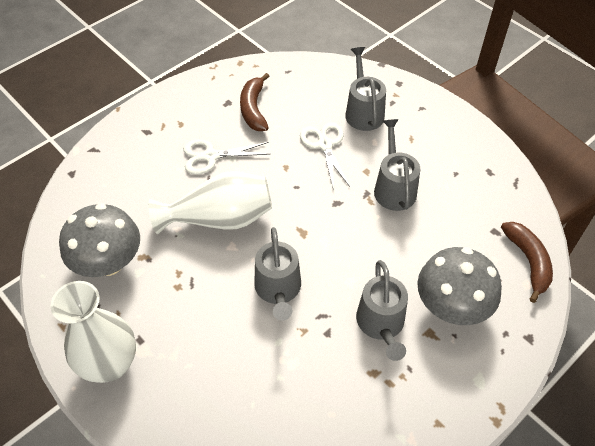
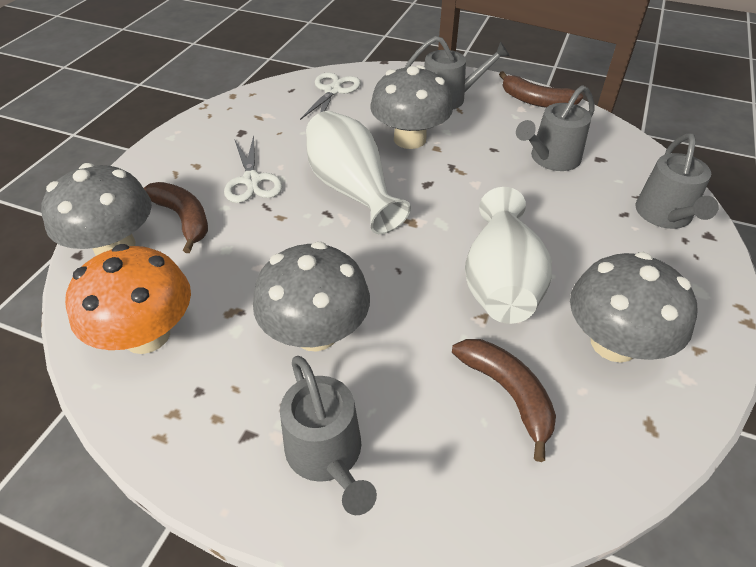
brown banana: [240,73,269,131] [501,222,553,303] = 2 -> [144,182,208,253] [452,339,556,462] [499,71,583,108] = 3
grey mushroom: [59,203,140,277] [417,247,502,325] = 2 -> [41,163,152,256] [253,242,370,352] [370,65,453,149] [570,252,698,363] = 4
orange mushroom: none = 0 -> [65,244,191,354] = 1

